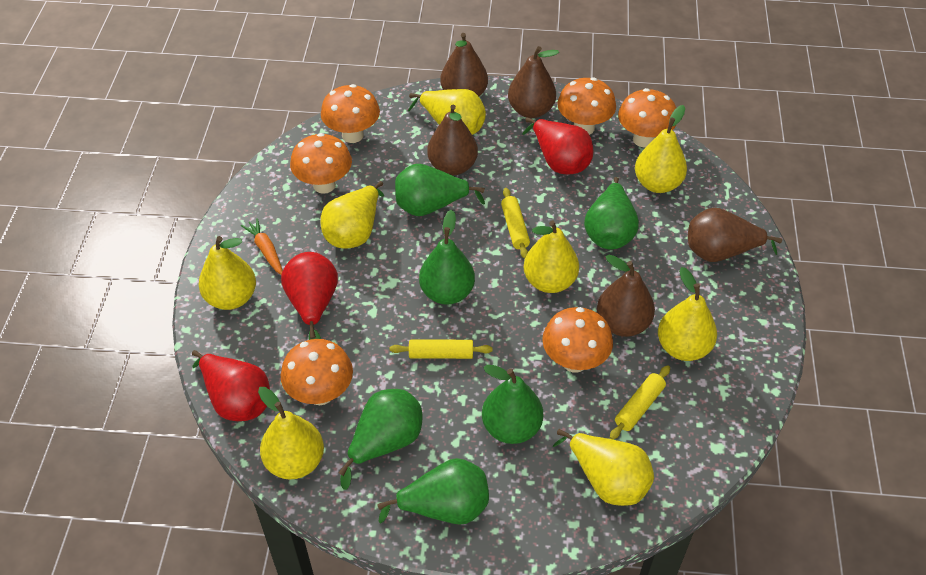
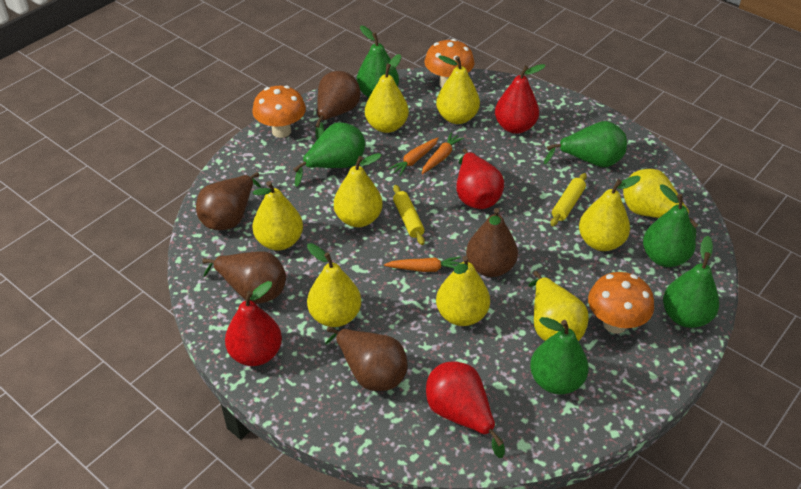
orange carrot: [241,218,283,275] = 1 -> [384,257,461,272] [388,138,439,176] [422,132,464,174] = 3
orange mushroom: [281,339,353,405] [290,133,352,194] [321,84,380,143] [542,307,613,373] [557,77,616,135] [618,88,676,147] = 6 -> [252,86,306,138] [424,39,474,87] [588,272,654,334] = 3
red pear: [192,350,270,421] [281,252,338,340] [522,117,593,175] = 3 -> [225,281,282,366] [426,362,505,458] [456,149,504,209] [495,64,546,134] = 4
yellow pear: [199,236,256,310] [258,387,324,479] [321,181,384,249] [408,89,486,135] [524,220,579,293] [553,429,654,506] [635,105,687,193] [658,267,717,361] = 8 -> [252,181,303,251] [307,243,361,327] [334,153,383,227] [365,54,409,133] [436,55,480,124] [436,256,490,326] [528,271,589,341] [579,176,641,251] [623,169,698,239] = 9
yellow rolling pin: [390,339,493,359] [501,188,530,259] [610,365,670,440] = 3 -> [393,185,425,245] [550,173,587,226] = 2

